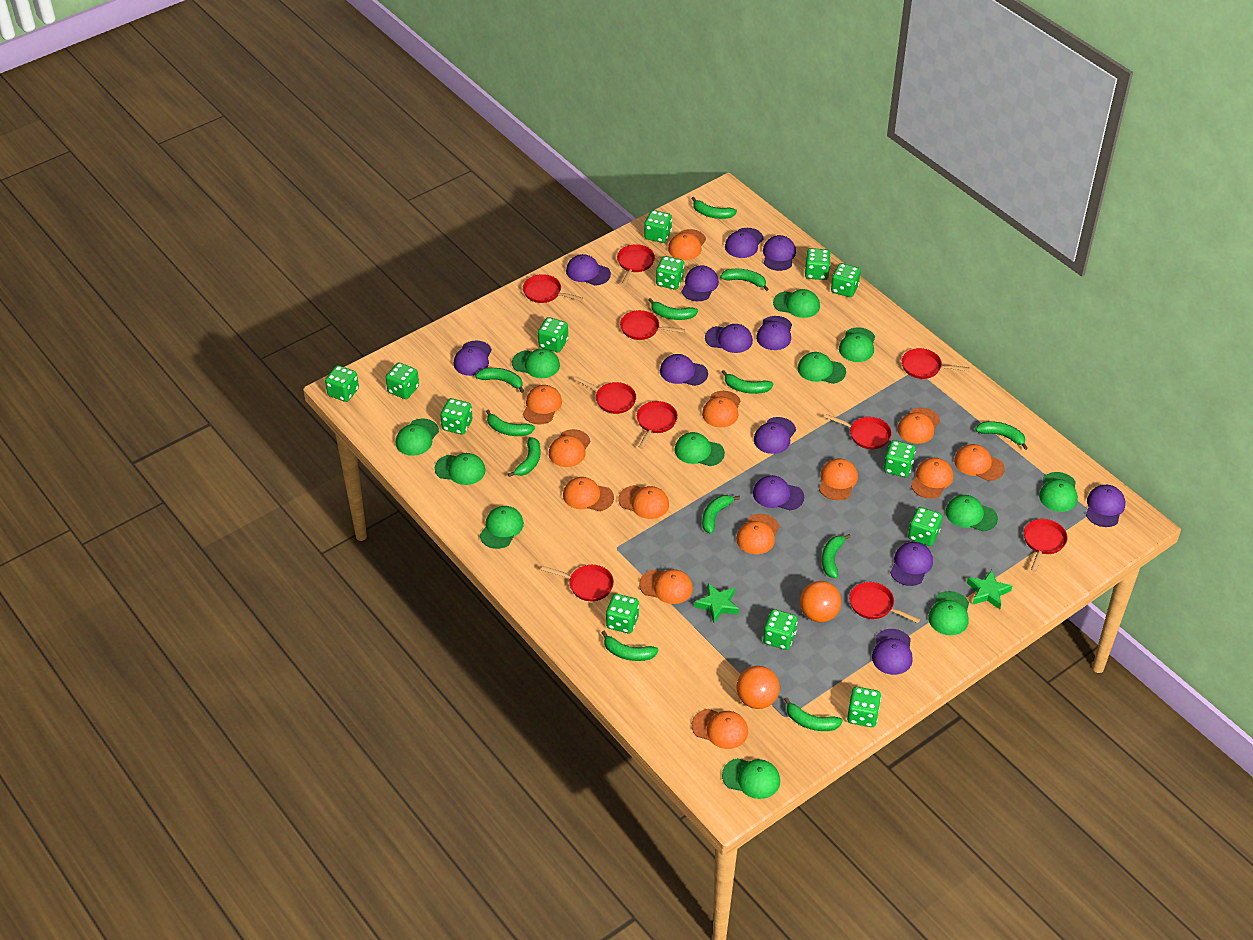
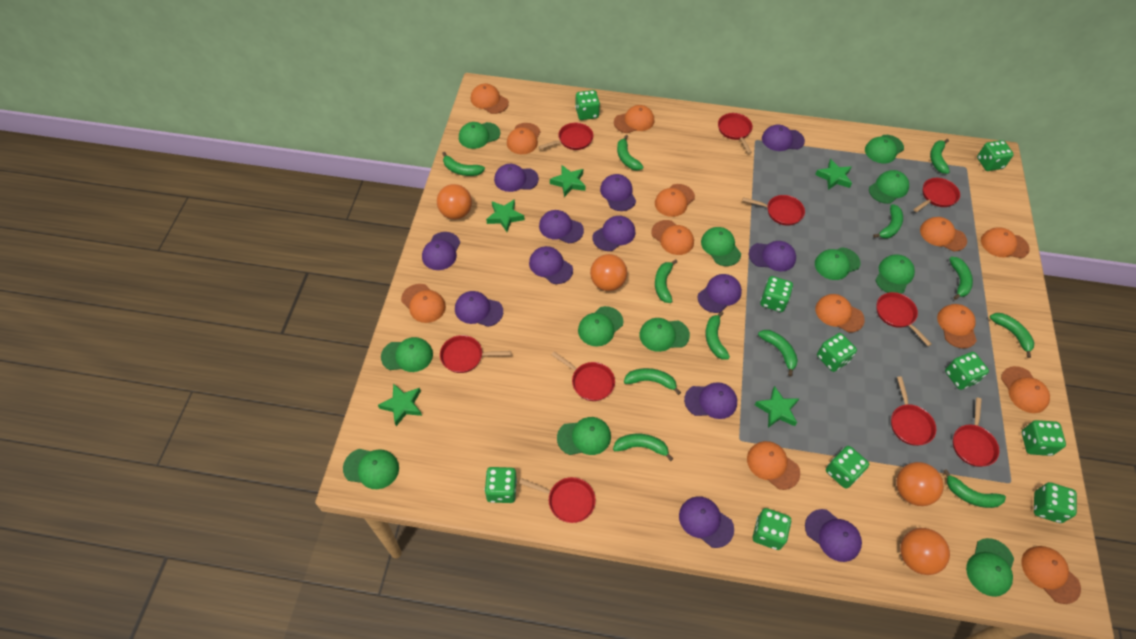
green dice: [325,365,359,402] [386,363,419,399] [440,398,472,435] [538,317,568,352] [606,594,639,633] [644,210,672,243] [656,256,684,290] [763,609,797,650] [805,248,831,280] [831,263,861,297] [847,687,881,727] [884,440,916,477] [908,507,942,546] = 13 -> [485,467,517,503] [575,90,600,120] [753,508,791,550] [760,276,793,312] [817,333,857,372] [826,446,869,489] [945,352,989,390] [977,140,1014,171] [1022,420,1066,456] [1034,482,1077,523] = 10
green star: [694,583,739,623] [967,570,1012,609] = 2 -> [378,383,422,426] [486,199,524,232] [550,165,586,197] [755,386,799,428] [815,159,852,190] = 5
orange ball: [737,666,780,709] [800,581,841,623] = 2 -> [437,184,472,219] [590,254,627,291] [896,462,944,506] [900,528,950,575] = 4

